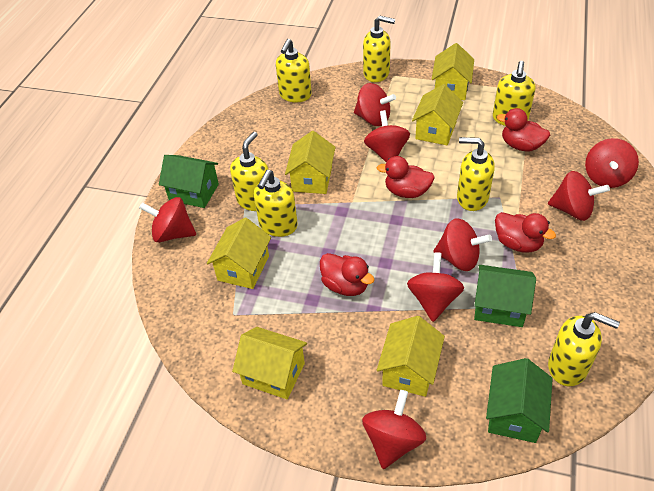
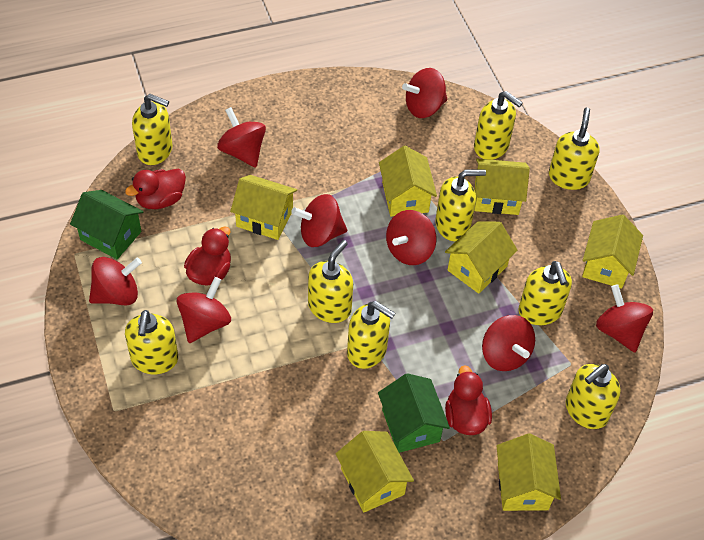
green house: [159,155,219,208] [474,265,536,327] [486,358,553,443] = 3 -> [70,190,143,259] [378,373,450,453] = 2
red duck: [320,253,375,296] [376,156,435,198] [495,212,556,252] [497,108,550,151] = 4 -> [125,169,186,209] [184,226,231,286] [445,365,492,435] = 3
yellow house: [207,217,271,289] [232,327,307,399] [285,131,336,194] [377,316,445,397] [412,84,463,145] [431,43,474,100] = 6 -> [230,175,297,240] [336,431,414,512] [379,146,437,217] [445,221,518,294] [474,159,530,215] [497,433,561,511] [582,214,643,289] = 7
yellow soap dispenser: [230,132,269,211] [254,170,298,237] [276,39,312,102] [363,16,395,82] [457,137,495,211] [493,61,535,126] [548,312,620,386] = 7 -> [125,310,178,374] [132,94,173,165] [308,240,353,323] [347,301,395,369] [435,169,486,241] [474,91,523,160] [519,261,572,325] [549,108,600,190] [566,364,621,429] = 9

